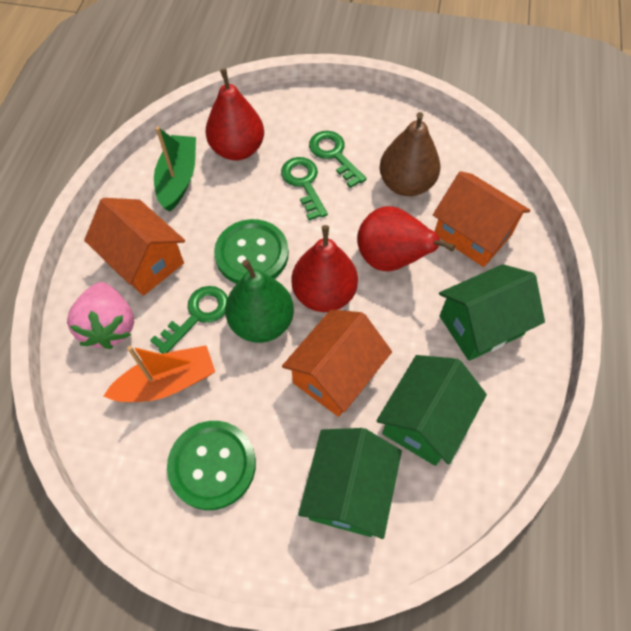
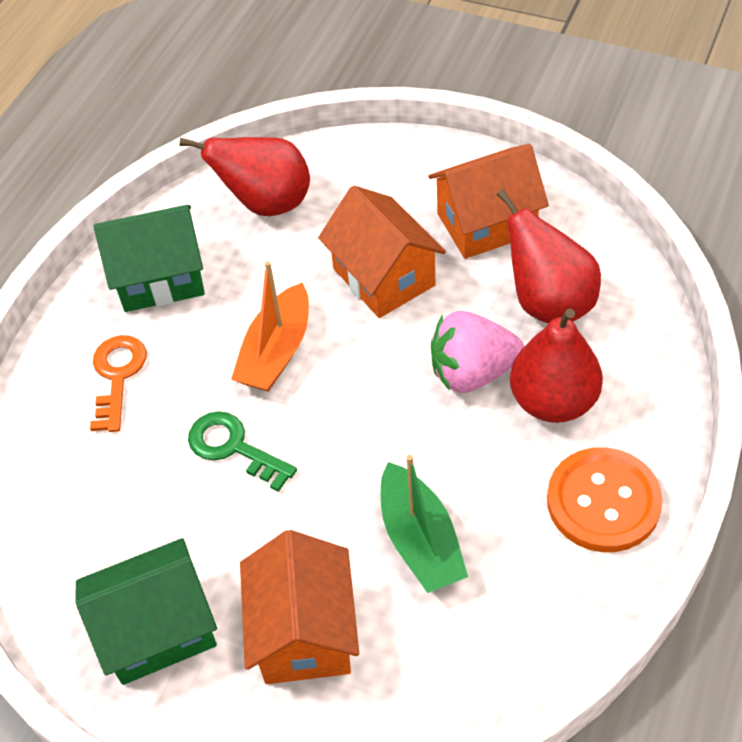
brown pear: [380,112,441,196] = 1 -> none = 0
green button: [167,421,256,510] [214,219,289,284] = 2 -> none = 0
green house: [298,428,402,539] [376,355,487,466] [439,264,545,361] = 3 -> [75,538,217,685] [94,205,205,312] = 2
green key: [150,286,228,354] [281,157,328,220] [309,131,367,188] = 3 -> [188,411,297,492] = 1
green pear: [225,259,294,343] = 1 -> none = 0
orange button: none = 0 -> [547,447,663,552] = 1
orange key: none = 0 -> [90,335,147,432] = 1

